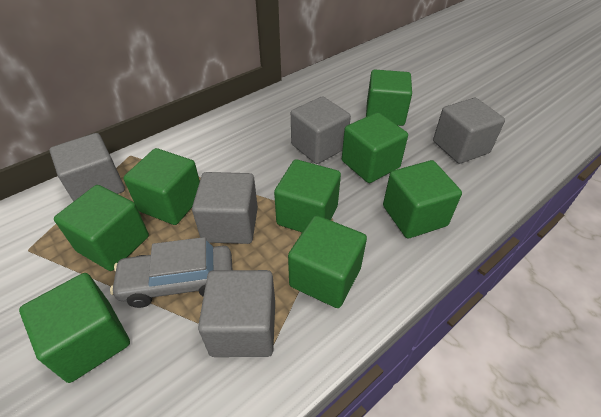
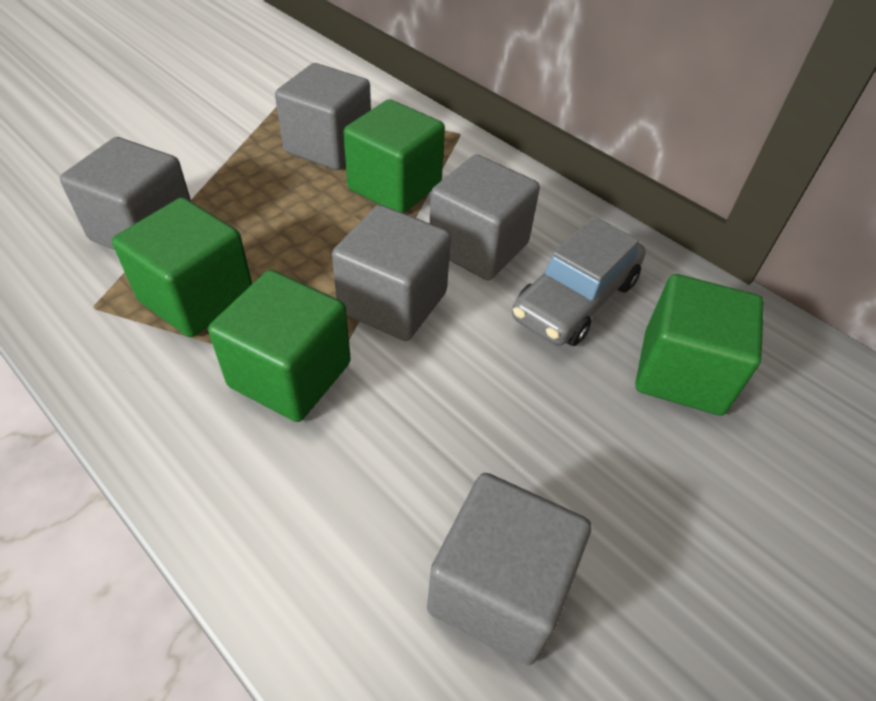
green cube: [19,273,130,383] [54,185,149,271] [124,148,200,225] [274,159,341,232] [288,215,367,308] [342,112,408,183] [366,70,412,126] [383,160,462,238] = 8 -> [112,197,252,337] [208,270,351,422] [343,99,445,213] [635,274,764,416] = 4

